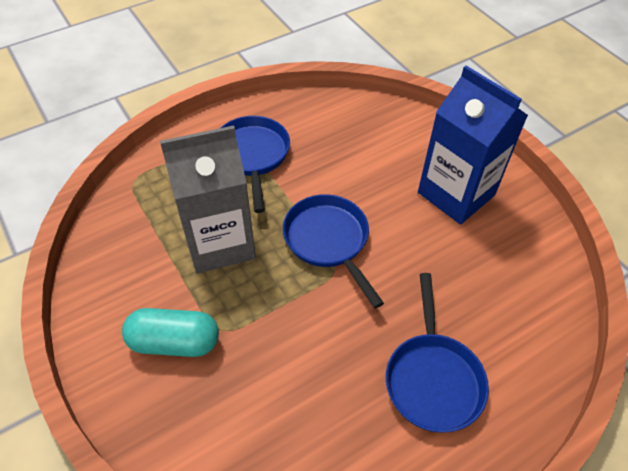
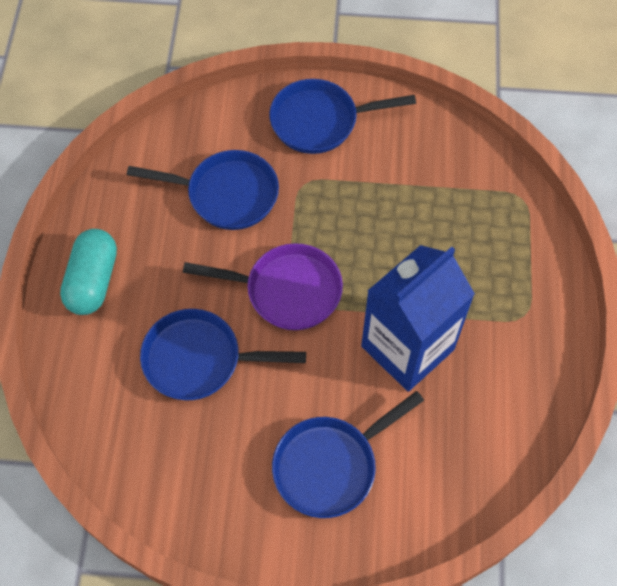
blue pan: [221,116,290,213] [283,194,384,308] [386,273,489,433] = 3 -> [127,150,279,230] [140,309,306,400] [269,79,416,154] [272,391,424,518] = 4
grey carton: [160,125,256,274] = 1 -> none = 0
purple pan: none = 0 -> [183,243,343,330] = 1

